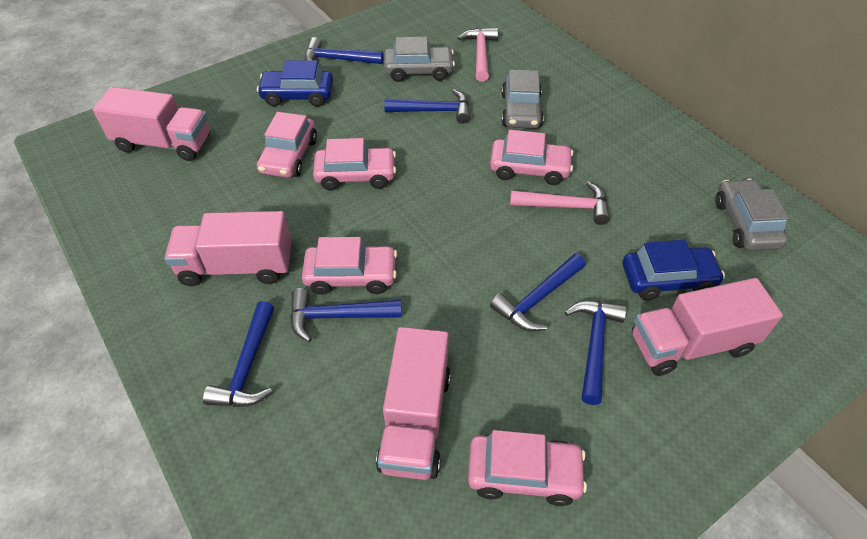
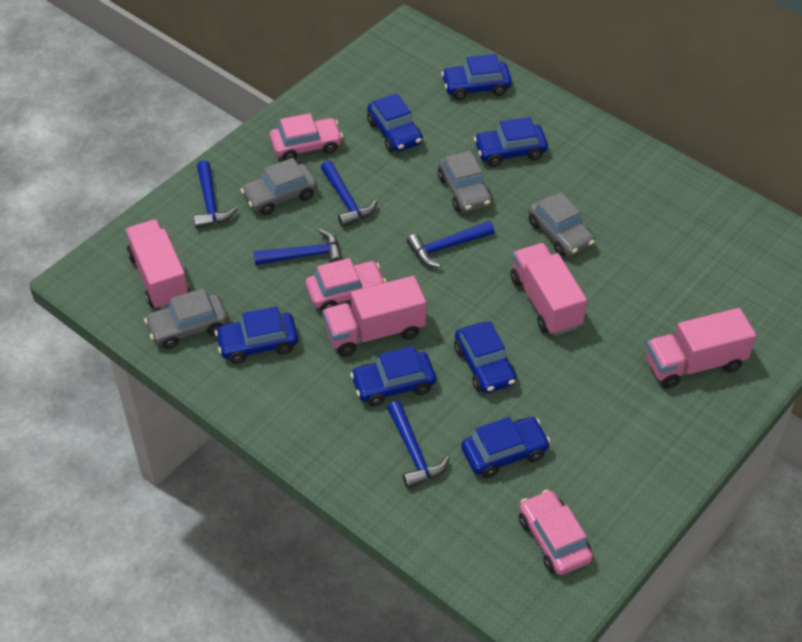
blue car: [257,60,333,107] [623,240,725,300] = 2 -> [215,306,298,364] [350,346,436,407] [367,93,423,152] [441,54,512,100] [454,322,517,393] [461,417,550,478] [474,117,548,167] = 7
blue hammer: [203,301,274,407] [290,288,401,342] [305,37,383,64] [384,89,470,124] [490,253,586,331] [565,301,627,405] = 6 -> [194,160,238,228] [253,229,343,265] [321,160,378,227] [387,401,450,489] [407,221,495,267] = 5
grey car: [384,37,455,82] [501,70,544,129] [715,179,789,251] = 3 -> [144,288,228,349] [240,158,317,215] [438,151,492,212] [528,192,595,257] = 4
pink car: [257,112,317,178] [302,237,397,295] [313,138,396,190] [468,430,587,506] [490,130,573,185] = 5 -> [269,113,343,161] [305,258,386,311] [519,490,593,575] = 3
pink hammer: [458,28,498,82] [510,181,610,225] = 2 -> none = 0

